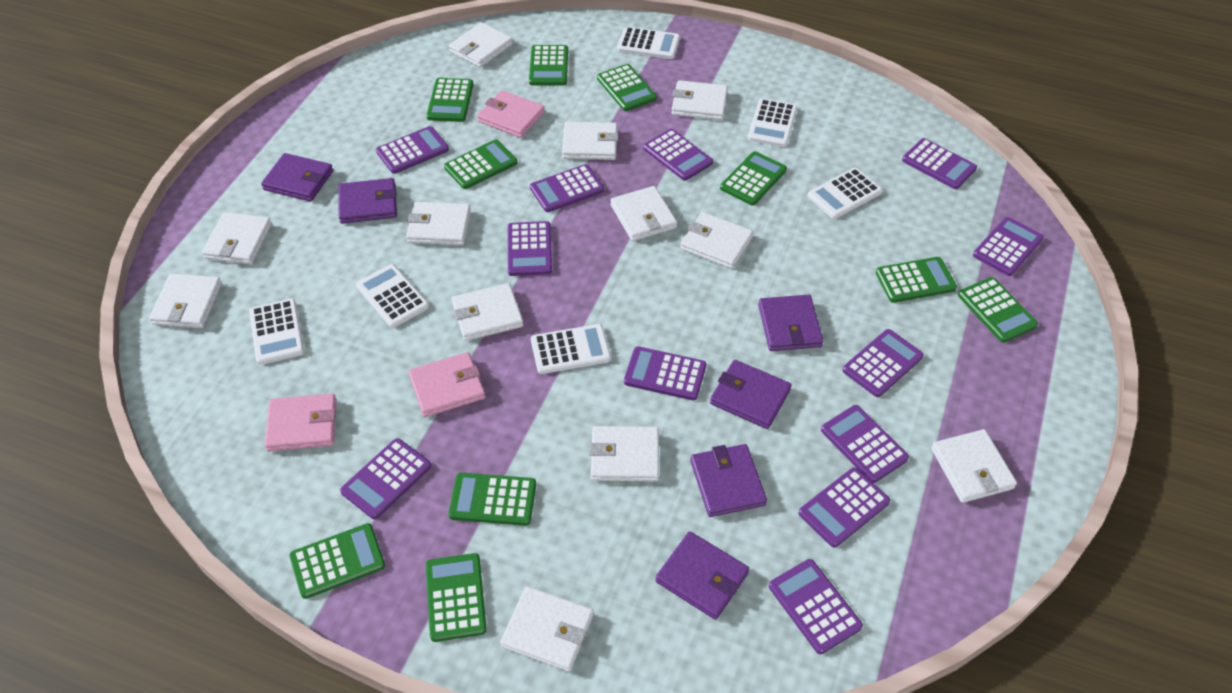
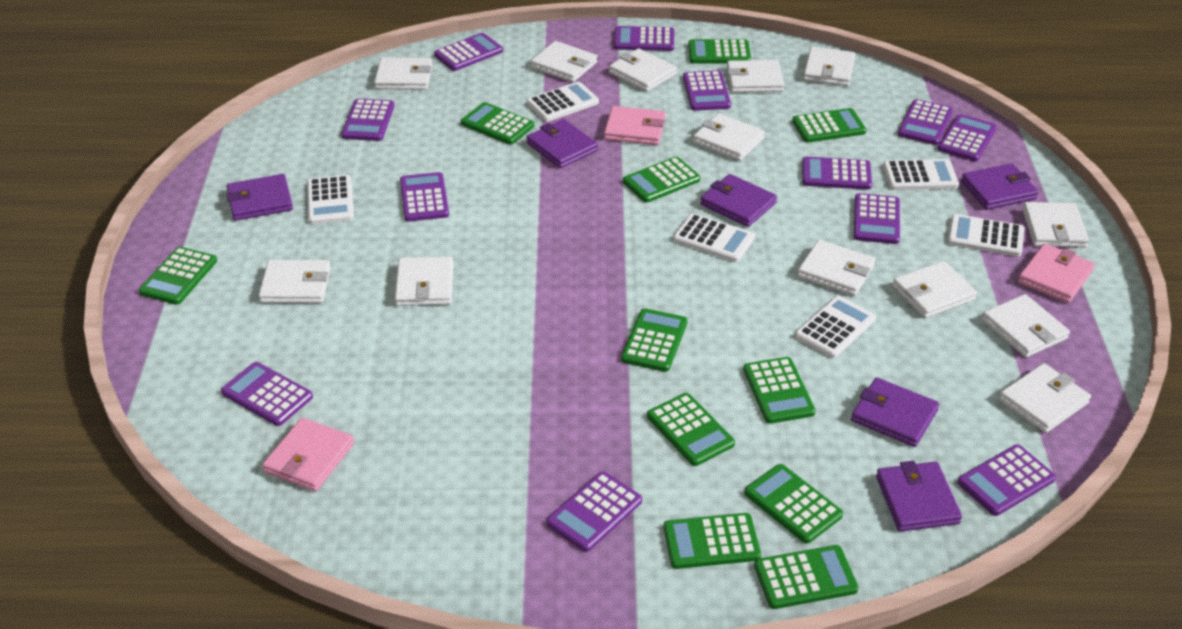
green calculator: [289,523,385,599] [426,78,474,122] [426,553,487,642] [444,139,518,189] [448,473,536,526] [529,45,568,85] [597,64,657,111] [720,151,787,205] [876,257,957,303] [958,277,1038,343] = 10 -> [139,247,217,305] [461,102,534,145] [621,308,688,372] [623,157,700,203] [647,393,735,466] [663,513,761,569] [688,39,751,64] [743,357,816,424] [744,464,843,544] [754,545,859,609] [792,108,866,143] = 11
white wallet: [149,273,222,328] [202,212,272,264] [406,202,471,245] [449,22,513,68] [452,283,523,341] [500,586,593,672] [562,122,618,160] [589,426,659,482] [611,186,677,241] [672,80,728,120] [680,212,753,269] [931,429,1017,503] = 12 -> [259,260,331,303] [374,57,432,90] [395,256,453,306] [531,41,597,82] [609,48,677,92] [693,113,765,161] [726,60,784,93] [797,240,875,296] [803,47,855,86] [893,261,977,318] [982,294,1070,358] [999,363,1091,433] [1023,202,1089,248] = 13

